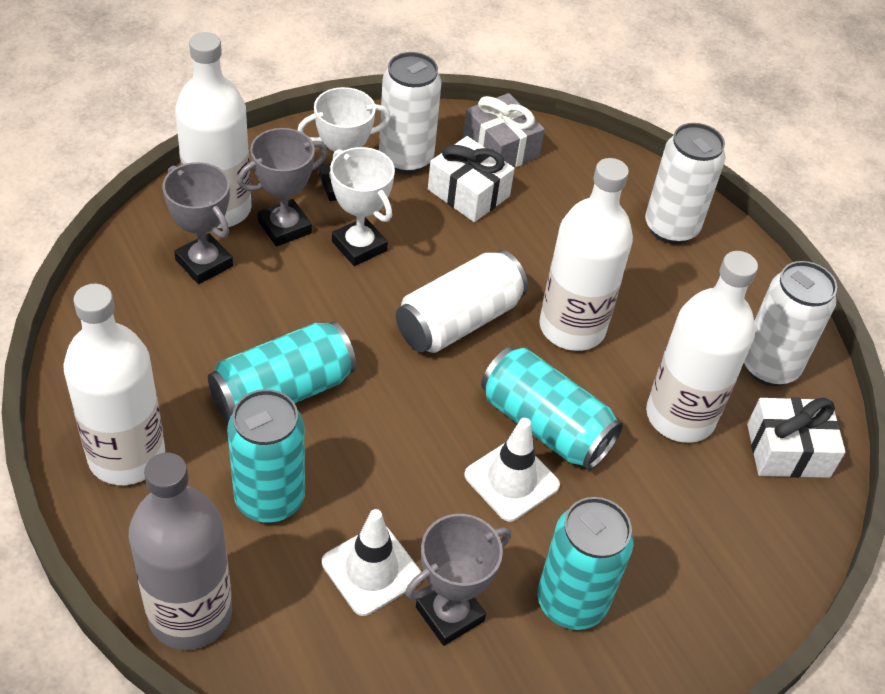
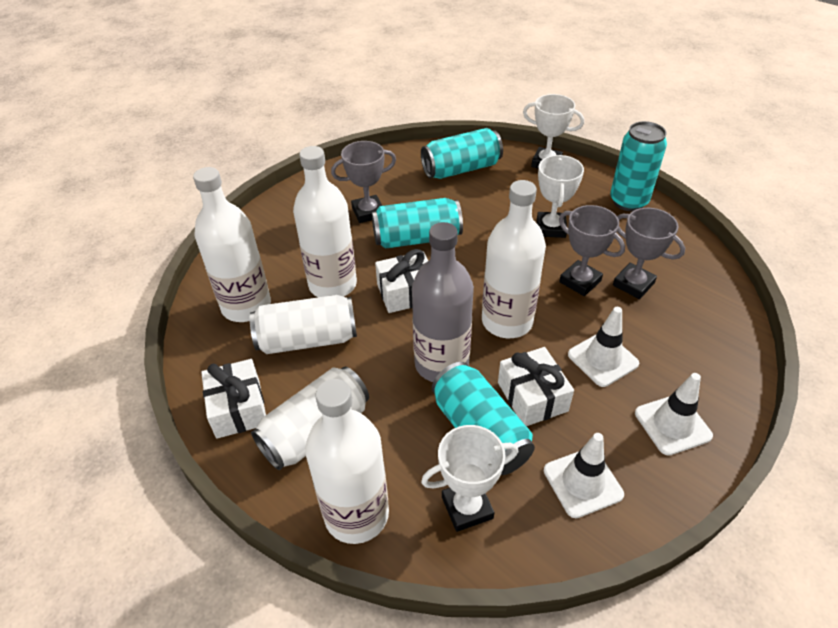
grey gift: [463,93,545,167] = 1 -> none = 0
white can: [379,52,442,174] [396,250,528,353] [645,123,725,244] [744,261,837,386] = 4 -> [250,295,357,354] [251,367,369,470] = 2
white gift: [428,136,515,222] [747,397,846,478] = 2 -> [201,359,266,439] [375,249,428,313] [498,347,574,426] = 3
white traffic cone: [322,509,421,616] [464,418,560,522] = 2 -> [544,433,624,518] [568,307,639,387] [635,373,713,456] = 3
white trophy: [297,87,391,201] [330,147,395,266] = 2 -> [421,425,518,532] [523,94,584,168] [537,155,584,238] = 3

